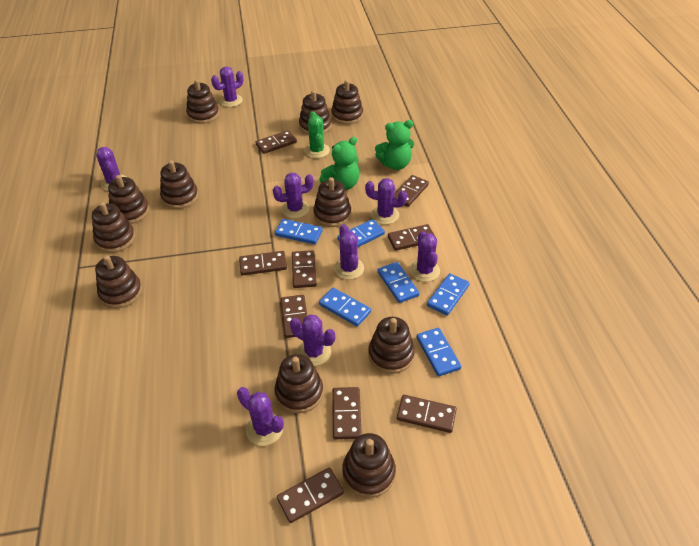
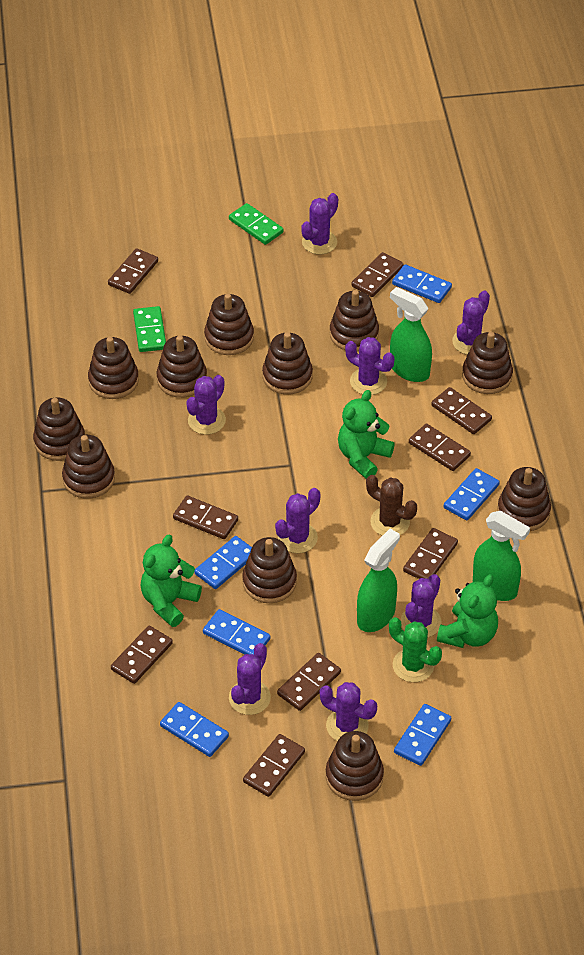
brown cactus: none = 0 -> [366,475,417,536] = 1
green domino: none = 0 -> [133,306,166,352] [229,203,284,245] = 2
green spray bottle: none = 0 -> [357,529,400,632] [390,287,432,382] [473,511,530,601] = 3
green teddy bear: [319,137,360,190] [375,120,414,170] = 2 -> [141,535,202,627] [338,390,395,479] [437,574,498,648] = 3

